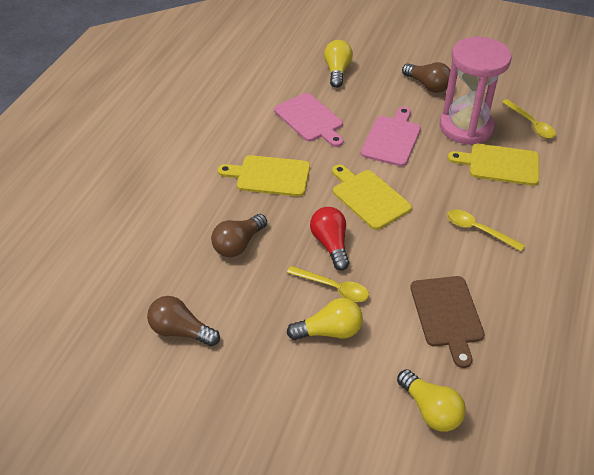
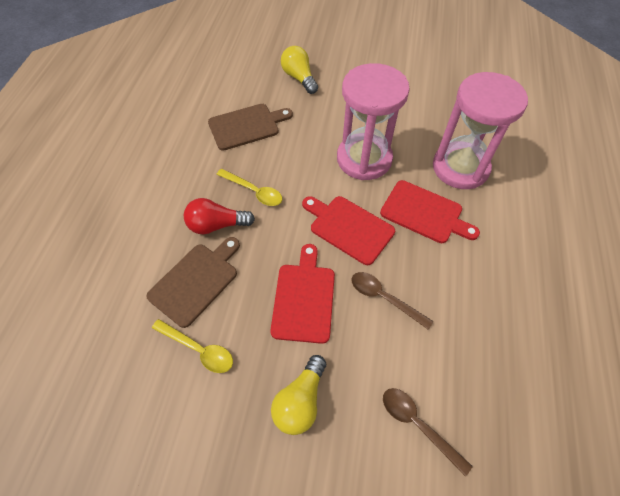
brown cutting board: [410,276,485,368] = 1 -> [146,237,240,328] [208,104,293,151] = 2
brown light bulb: [147,296,220,346] [211,214,267,257] [402,62,450,93] = 3 -> none = 0
brown spoon: none = 0 -> [352,272,433,330] [383,388,473,476] = 2
pink cutting board: [274,93,344,147] [361,107,421,167] = 2 -> none = 0
pink hourglass: [440,37,512,145] = 1 -> [337,63,410,180] [433,72,528,189] = 2
red cutting board: none = 0 -> [270,244,335,344] [302,196,395,265] [380,180,480,243] = 3
yellow cutting board: [218,155,310,197] [332,165,412,230] [448,144,539,186] = 3 -> none = 0
yellow light bulb: [287,298,363,340] [324,40,353,88] [397,369,466,432] = 3 -> [271,355,326,435] [281,46,318,94] = 2
yellow spoon: [287,266,369,302] [447,209,525,252] [502,99,556,139] = 3 -> [152,319,233,373] [216,169,282,206] = 2

